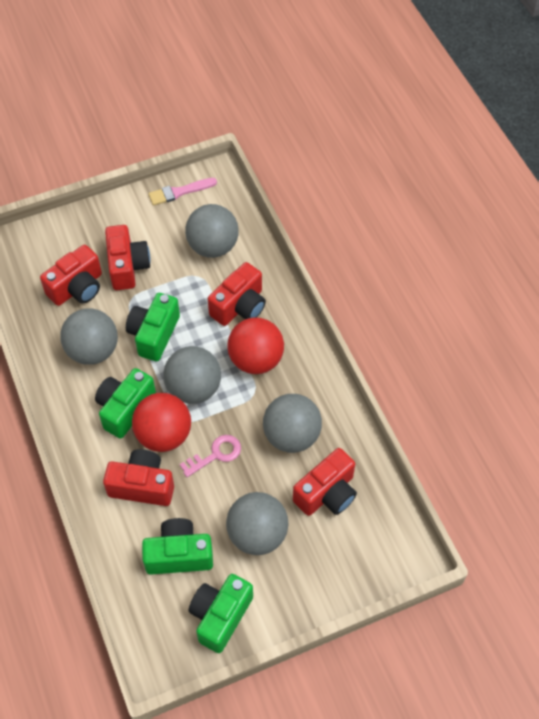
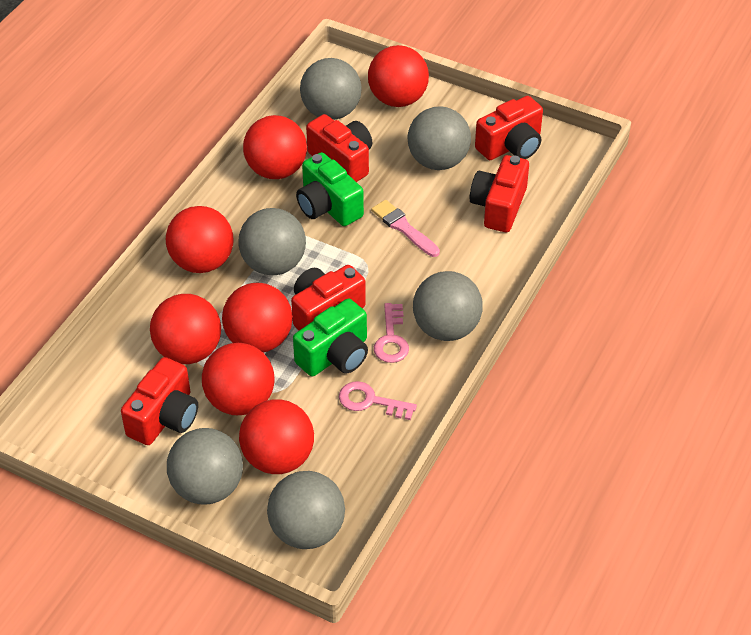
green camera: [95,368,156,439] [126,293,180,361] [142,518,213,574] [189,574,253,653] = 4 -> [293,298,368,377] [296,152,364,226] = 2
grey ball: [60,308,118,365] [163,346,221,404] [185,204,239,258] [226,492,289,555] [263,394,322,453] = 5 -> [167,428,243,505] [239,208,306,275] [267,471,345,549] [300,58,362,120] [408,106,471,170] [413,271,483,341] = 6
pink key: [180,435,241,477] = 1 -> [339,381,417,420] [374,303,409,363] = 2
red ball: [132,393,191,452] [227,317,284,374] = 2 -> [150,294,221,364] [166,206,233,273] [202,343,275,415] [222,283,293,353] [239,399,314,474] [243,115,307,179] [368,45,429,107] = 7

